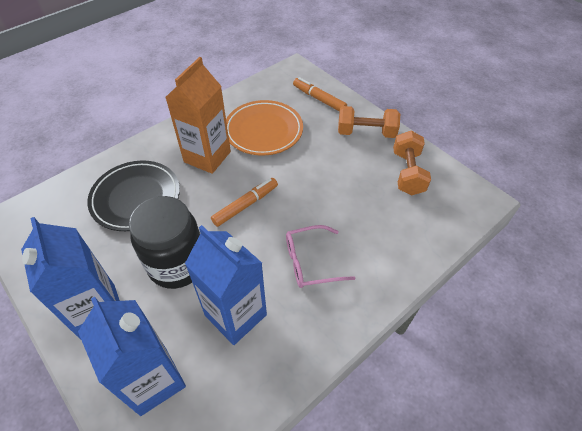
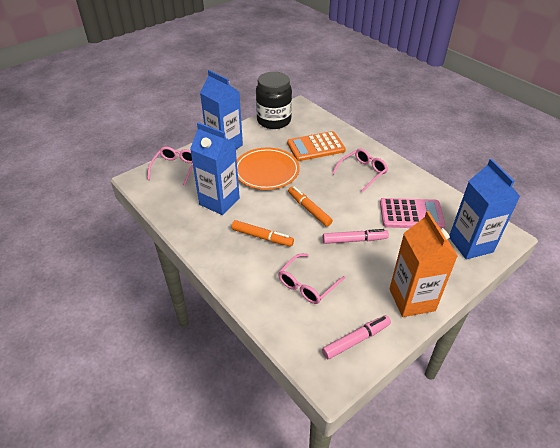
black plate: [87,161,180,231] = 1 -> none = 0
orange calculator: none = 0 -> [287,131,346,161] = 1
orange dumbbell: [338,106,400,138] [393,131,431,195] = 2 -> none = 0
pink calculator: none = 0 -> [380,198,446,228] = 1
pink glasses: [286,225,355,288] = 1 -> [148,147,193,185] [278,254,345,304] [332,149,388,192] = 3
pink marker: none = 0 -> [322,315,391,359] [323,229,389,244] = 2

